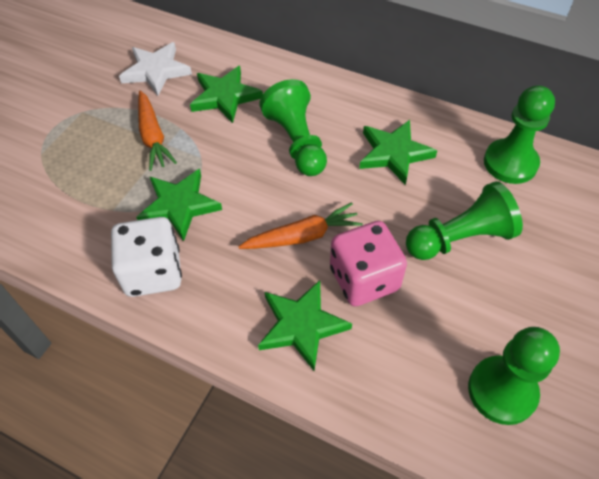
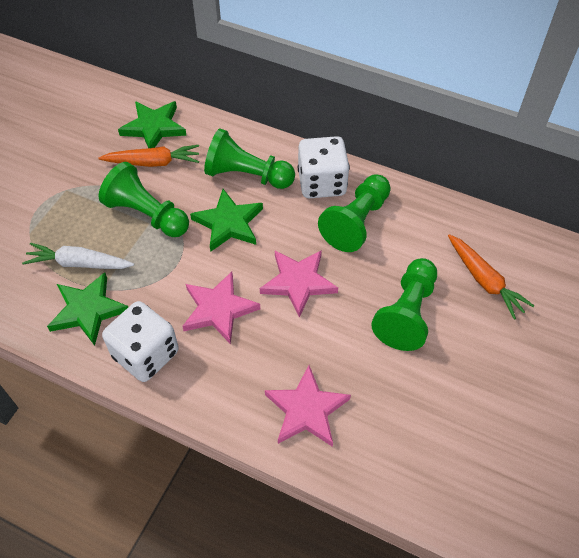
green star: [136,169,222,241] [190,66,263,123] [258,280,352,371] [359,120,437,185] = 4 -> [47,272,128,346] [118,101,187,148] [190,189,263,251] = 3
pink dice: [330,221,407,306] = 1 -> none = 0
pink star: none = 0 -> [182,271,260,345] [260,250,338,318] [265,365,351,447] = 3
white carrot: none = 0 -> [22,243,134,269] = 1
white dice: [111,217,182,297] = 1 -> [102,301,179,382] [298,136,350,198] = 2
white star: [119,42,192,96] = 1 -> none = 0

